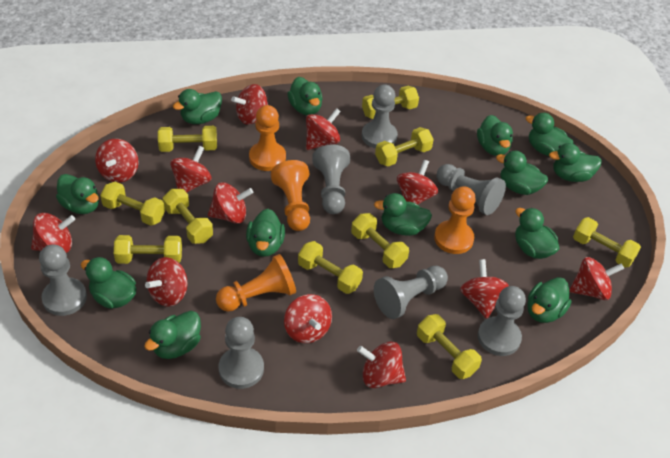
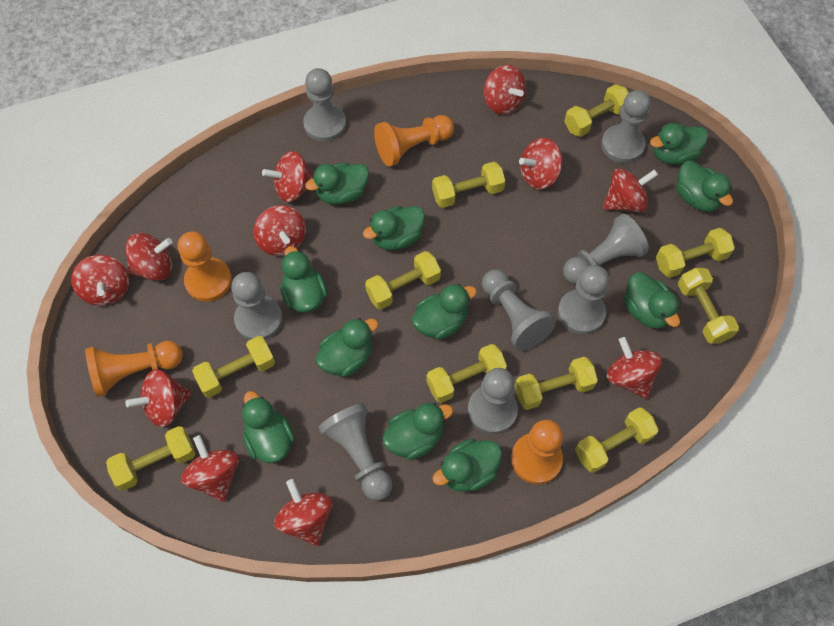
green duck: [56,174,99,214] [81,257,137,309] [144,311,201,359] [173,89,222,124] [246,209,285,257] [287,77,322,115] [374,193,432,236] [477,115,513,156] [496,151,548,195] [515,208,560,259] [526,113,573,156] [527,277,571,323] [549,143,602,182] = 13 -> [242,391,295,463] [280,246,327,313] [305,163,369,205] [315,318,378,377] [363,206,425,250] [382,403,453,460] [412,284,477,340] [432,439,502,492] [624,272,680,329] [650,123,708,165] [676,160,733,212] = 11
grey pawn: [39,244,87,316] [218,317,264,389] [312,145,350,214] [362,84,398,148] [374,266,448,319] [437,164,506,215] [478,286,526,356] = 7 -> [231,272,283,340] [303,68,346,142] [318,403,393,501] [468,368,518,434] [482,269,556,351] [558,265,609,335] [563,214,649,284] [601,90,651,163] = 8
red spinning top: [31,213,75,253] [95,139,138,183] [145,257,188,306] [170,146,212,193] [208,182,253,224] [231,84,268,125] [284,294,332,343] [306,108,341,150] [357,342,406,388] [397,160,438,204] [460,259,509,319] [569,257,624,300] = 12 -> [71,255,129,306] [125,233,172,281] [125,369,192,427] [181,435,239,502] [253,205,306,256] [262,151,314,202] [274,479,332,546] [484,65,526,115] [519,138,562,189] [603,168,658,212] [607,337,662,399] = 11

